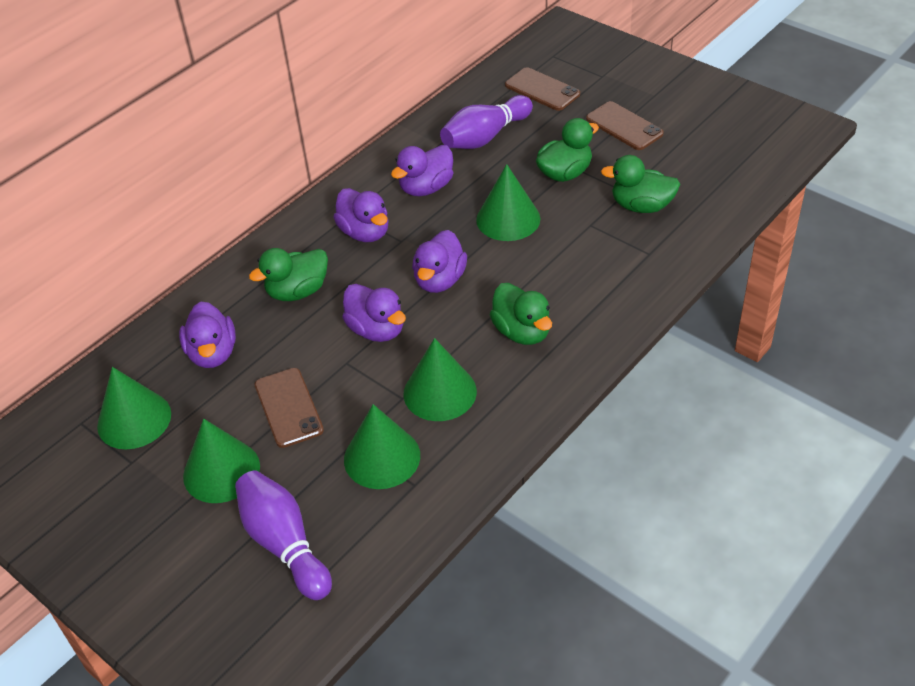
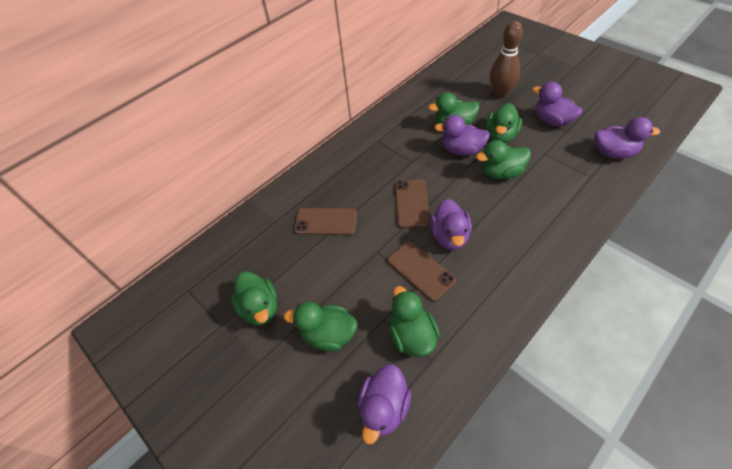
brown bowling pin: none = 0 -> [490,21,523,98] = 1
green cone: [97,367,171,449] [183,419,260,503] [344,404,420,489] [404,338,477,421] [476,164,540,241] = 5 -> none = 0
green duck: [249,248,328,301] [490,283,552,345] [536,118,599,182] [601,155,680,213] = 4 -> [231,271,277,325] [284,302,357,351] [389,286,440,357] [428,92,479,125] [476,140,531,179] [486,103,522,143] = 6
purple bowling pin: [235,470,332,600] [440,95,533,149] = 2 -> none = 0

